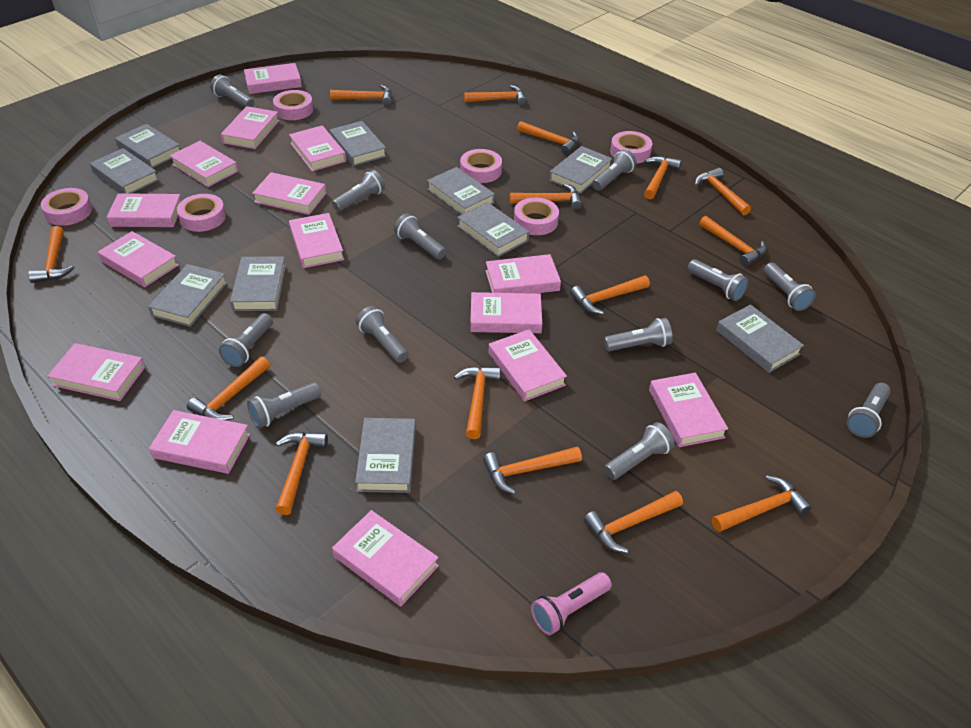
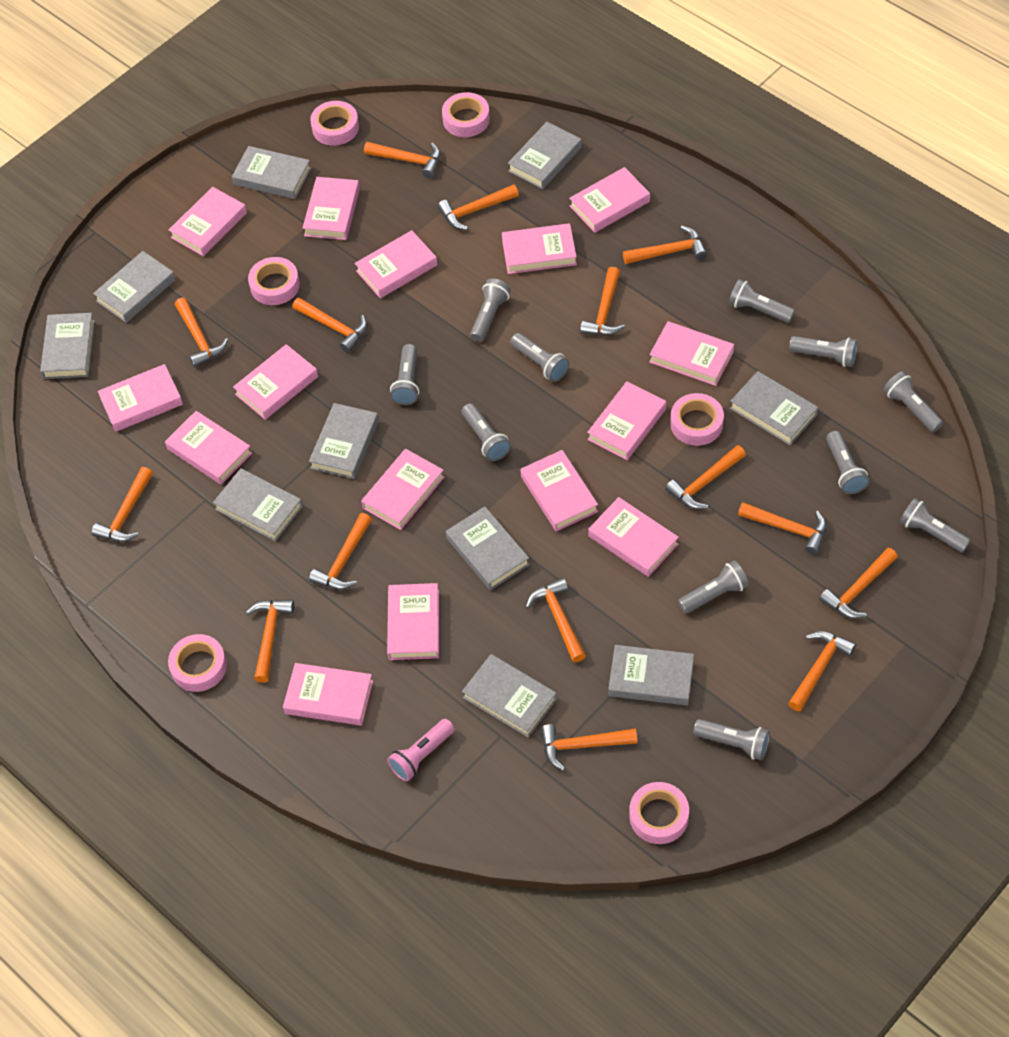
grey flashlight: [210,75,254,107] [219,313,273,367] [247,382,321,428] [332,170,385,212] [356,306,409,363] [394,213,446,259] [592,149,637,191] [604,318,673,351] [604,422,675,480] [687,259,749,301] [764,263,816,311] [847,383,891,438] = 12 -> [390,344,419,405] [462,403,511,461] [470,278,511,342] [510,333,569,382] [678,561,749,613] [693,719,770,760] [728,279,795,323] [789,336,858,367] [826,431,869,494] [883,371,943,432] [900,498,971,552] = 11

